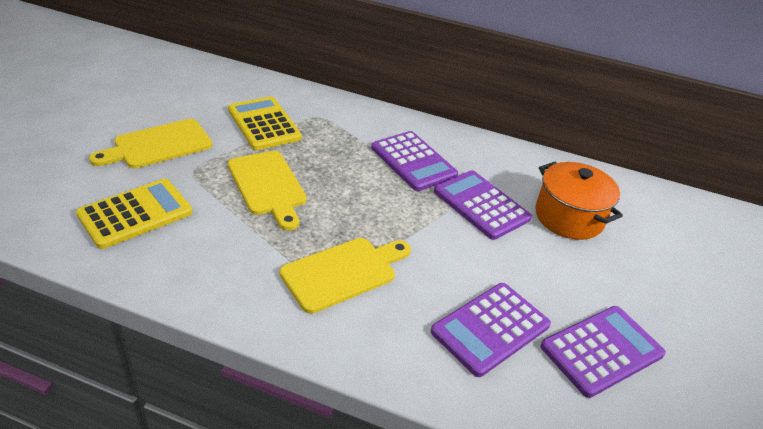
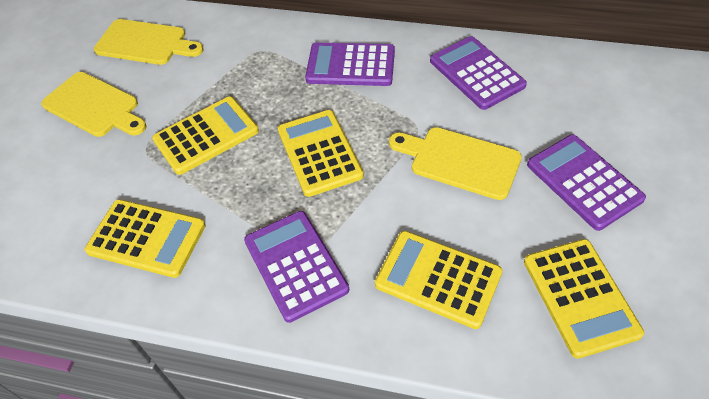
orange pot: [535,162,623,240] = 1 -> none = 0
yellow calculator: [76,179,193,249] [228,97,302,150] = 2 -> [85,199,205,278] [152,97,259,175] [278,110,364,197] [375,231,502,329] [524,239,644,359] = 5

